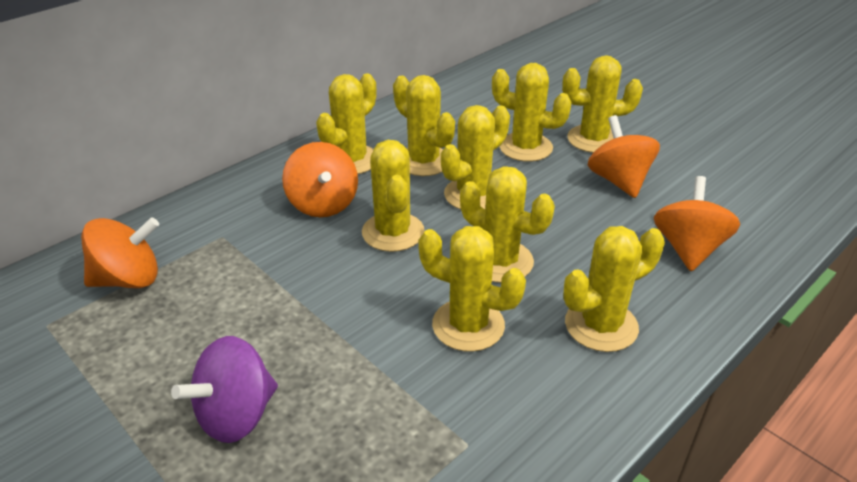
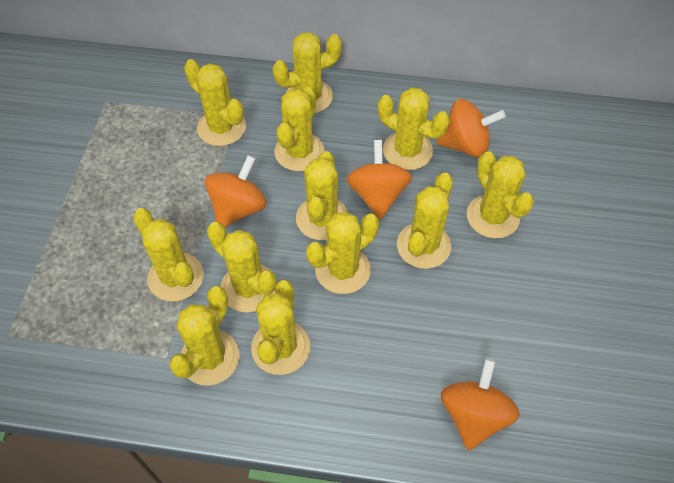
purple spinning top: [171,336,278,443] = 1 -> none = 0
yellow cactus: [316,74,376,174] [362,140,425,252] [393,75,455,176] [418,226,526,352] [441,105,510,209] [460,166,555,283] [492,63,572,162] [562,55,643,153] [563,226,665,352] = 9 -> [133,208,204,301] [169,286,240,385] [184,59,246,146] [207,222,277,312] [251,280,310,375] [272,32,342,114] [275,87,324,171] [296,151,348,240] [306,211,379,294] [378,87,450,170] [397,172,453,269] [467,151,534,238] = 12

